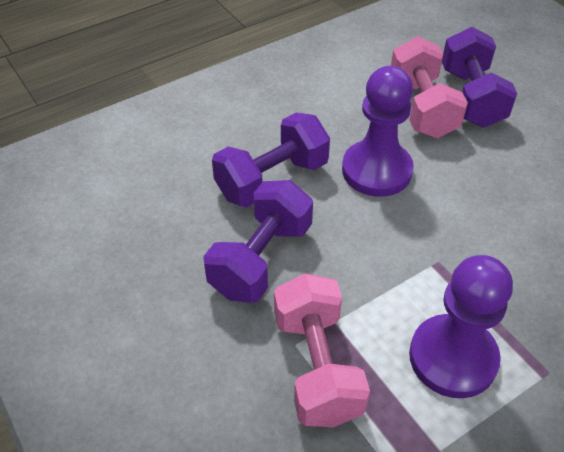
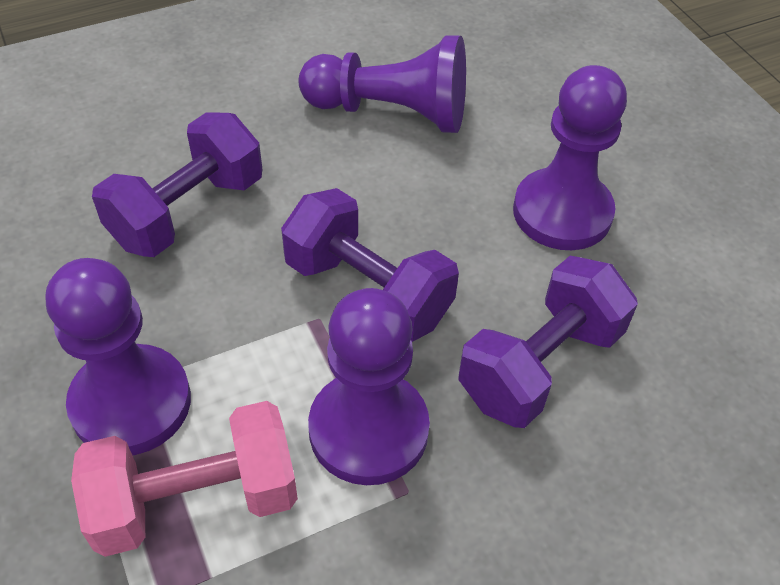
pink dumbbell: [274,273,370,427] [391,36,468,138] = 2 -> [71,401,298,557] = 1
purple pawn: [342,66,414,197] [409,255,513,398] = 2 -> [46,258,191,455] [299,35,466,133] [308,288,430,485] [513,65,627,250] = 4

